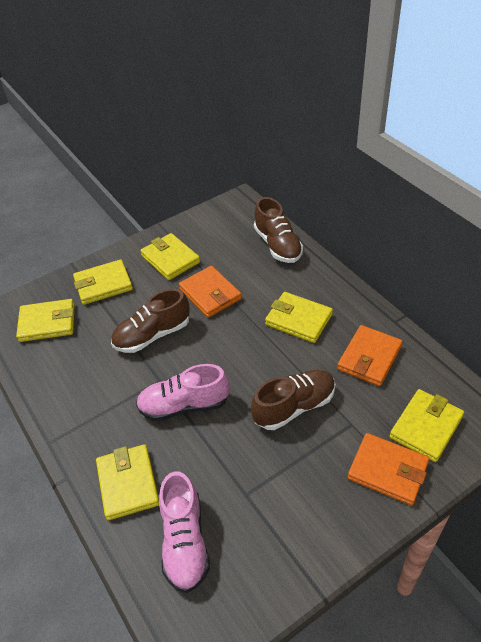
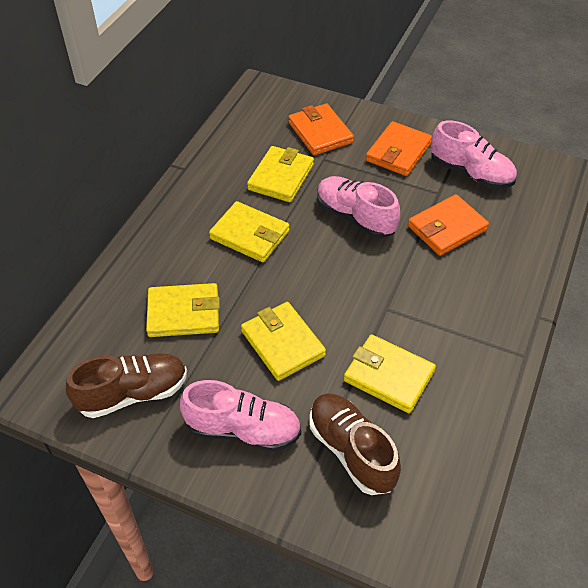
brown shoe: [111,289,190,353] [251,370,335,430] [254,197,303,263] = 3 -> [66,353,187,418] [310,393,401,495] = 2
pink shoe: [136,364,229,421] [159,471,210,593] = 2 -> [180,380,301,452] [317,176,400,238] [431,121,517,189] = 3
yellow wallet: [16,299,75,342] [73,259,133,305] [96,444,159,520] [140,233,200,280] [265,292,333,343] [389,389,464,462] = 6 -> [146,283,220,337] [209,201,290,262] [241,302,326,381] [247,146,314,202] [344,334,436,413] = 5

